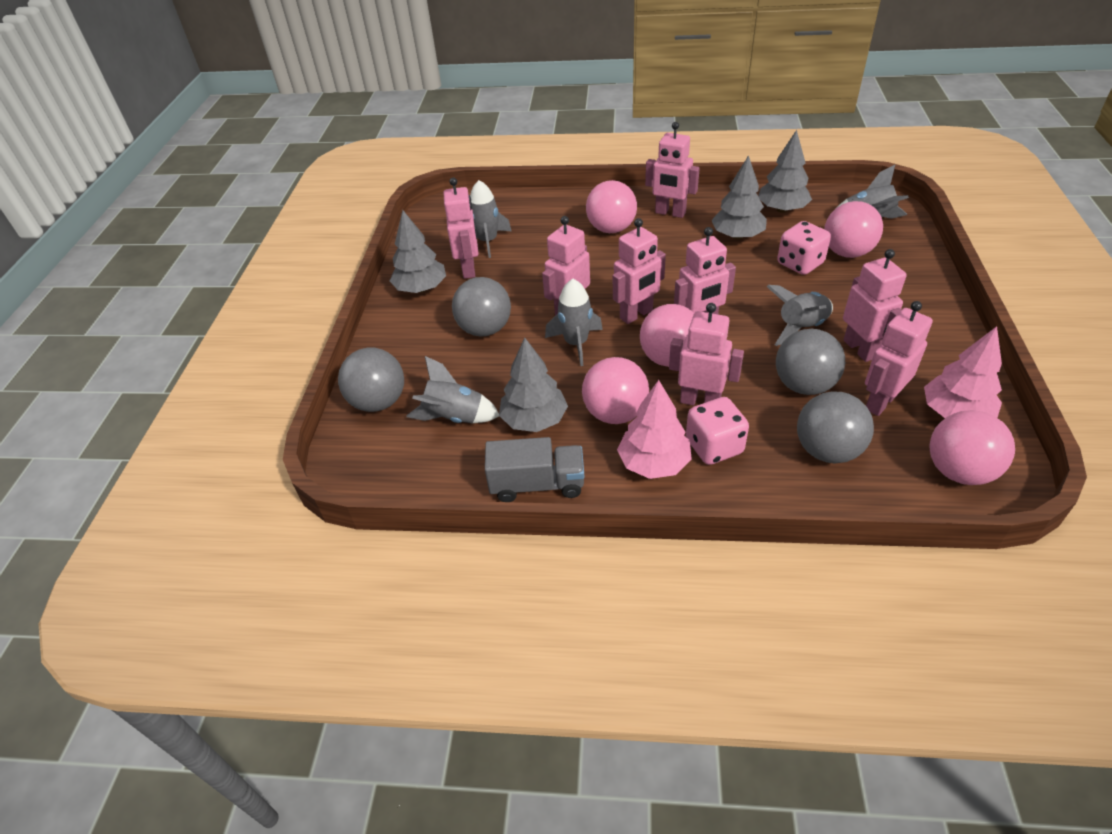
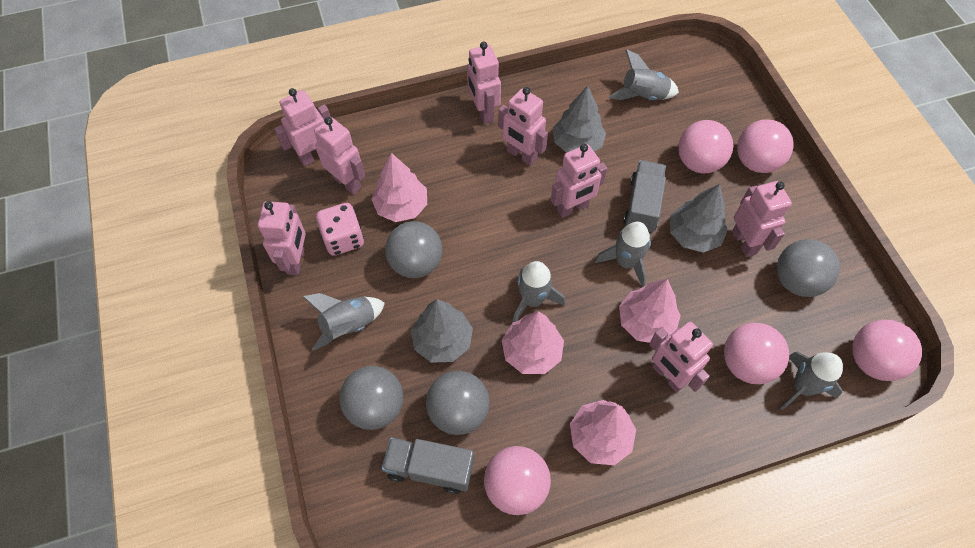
grey tree: [390,210,446,293] [499,338,568,432] [711,155,767,239] [758,130,812,213] = 4 -> [411,299,473,363] [553,86,606,153] [670,184,728,253] = 3
grey truck: [485,437,584,502] = 1 -> [382,437,474,494] [623,160,666,232] = 2
pink dice: [686,397,749,465] [777,221,831,275] = 2 -> [316,203,364,256] = 1
pink tree: [617,380,692,479] [924,326,1002,418] = 2 -> [371,153,427,222] [502,311,564,374] [570,400,636,465] [619,279,681,343] = 4

